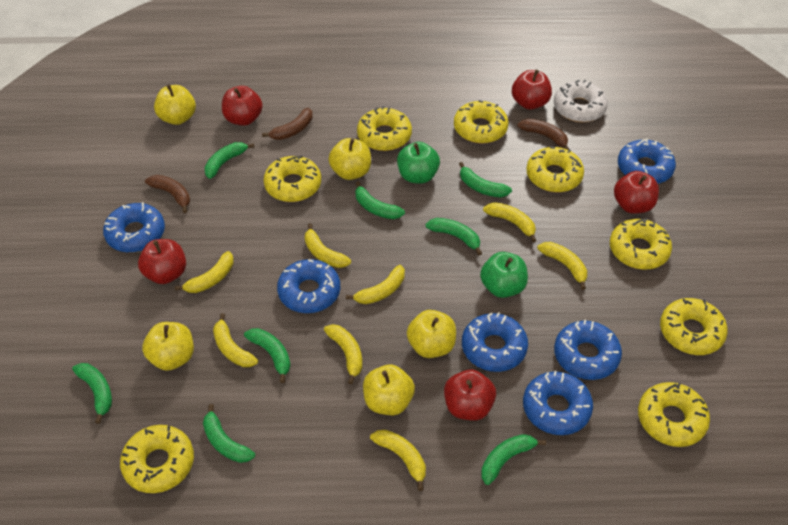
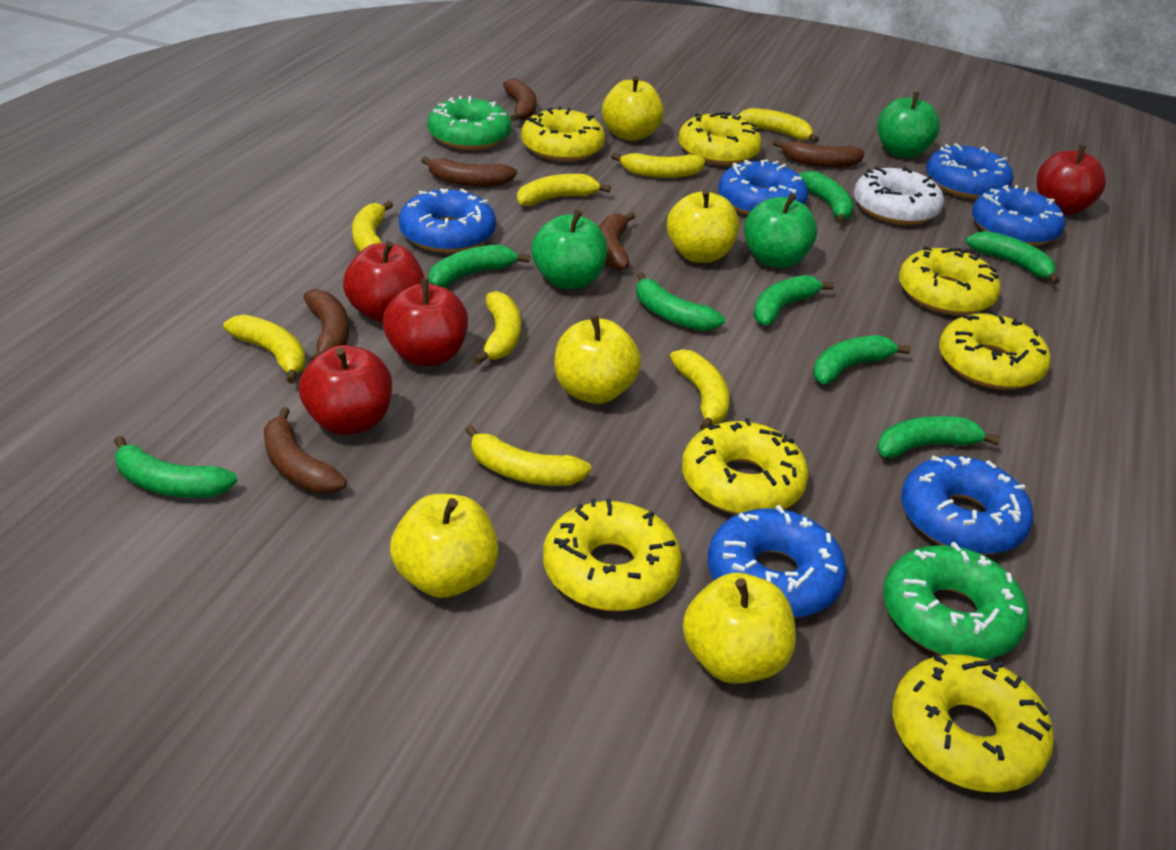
brown banana: [145,175,190,213] [262,108,312,140] [517,119,569,150] = 3 -> [264,407,347,493] [303,289,349,361] [421,156,517,187] [503,78,536,121] [599,212,636,270] [773,139,865,167] = 6
green apple: [397,142,440,184] [480,252,528,298] = 2 -> [532,210,607,289] [744,193,817,268] [877,92,940,158] = 3
green donut: none = 0 -> [427,96,511,150] [883,542,1028,660] = 2
red apple: [138,239,186,284] [222,86,263,126] [444,369,496,420] [512,70,552,110] [614,171,659,214] = 5 -> [299,345,392,435] [343,241,425,323] [383,279,468,366] [1037,145,1106,215] = 4
yellow donut: [120,425,194,493] [264,155,321,202] [357,106,412,151] [454,100,508,144] [526,146,584,192] [610,218,672,270] [638,382,710,447] [660,298,728,355] = 8 -> [521,106,605,162] [543,498,682,611] [678,112,762,166] [682,418,809,515] [892,654,1054,793] [899,246,1001,315] [939,311,1051,390] = 7

